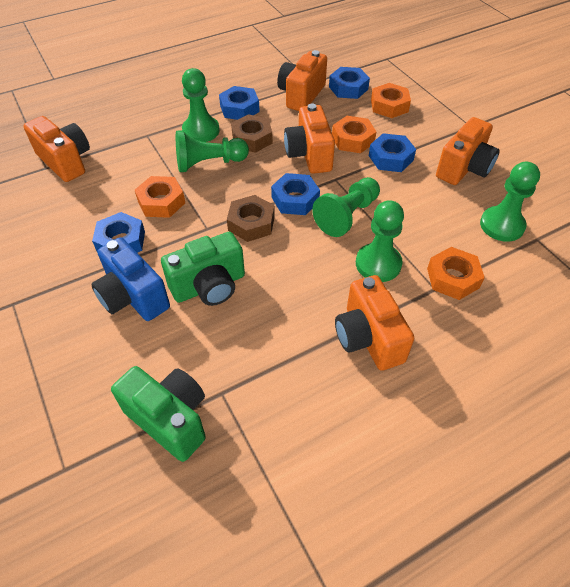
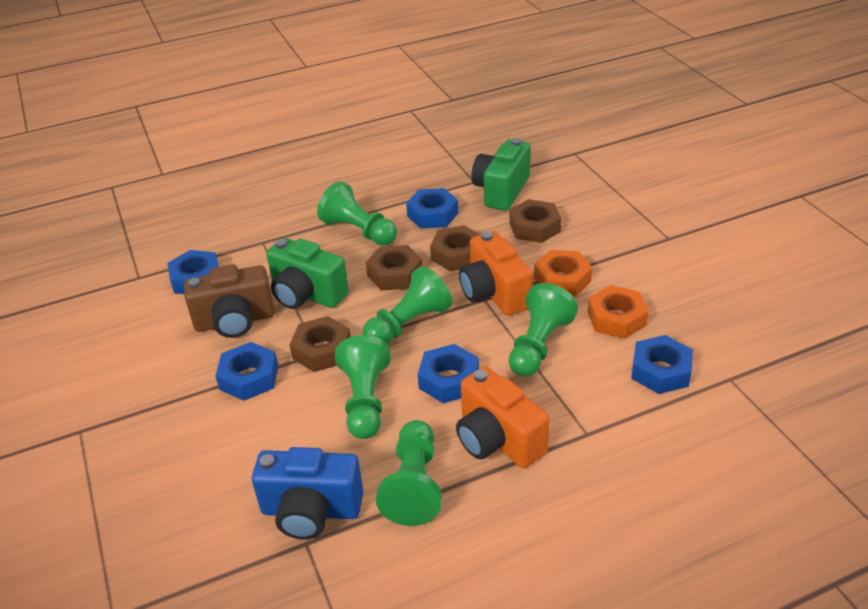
brown camera: none = 0 -> [184,265,275,338] = 1
brown nut: [227,195,275,242] [231,114,273,153] = 2 -> [289,316,351,372] [366,245,422,291] [430,225,481,271] [510,199,561,243] = 4
orange camera: [23,116,90,182] [277,50,327,111] [284,104,335,174] [335,275,415,371] [436,117,500,185] = 5 -> [456,366,550,468] [459,231,533,316] = 2
orange nut: [135,176,185,218] [332,116,376,153] [371,83,411,118] [427,247,485,300] = 4 -> [534,250,592,297] [588,285,649,339] = 2

